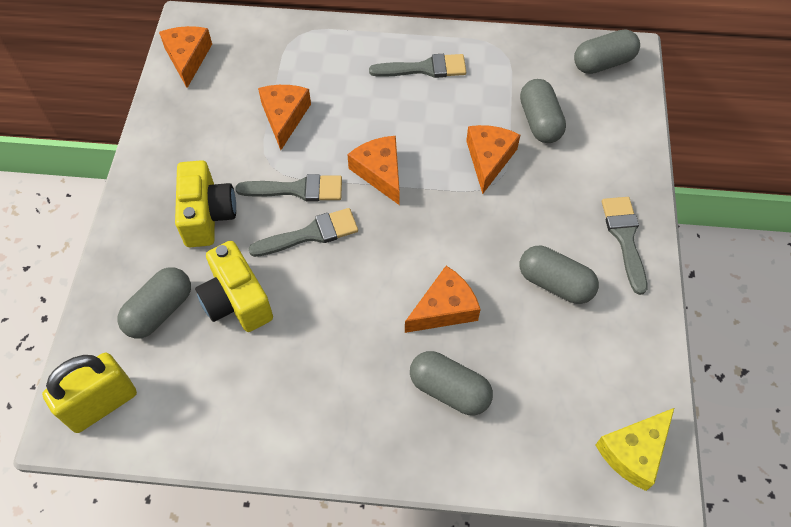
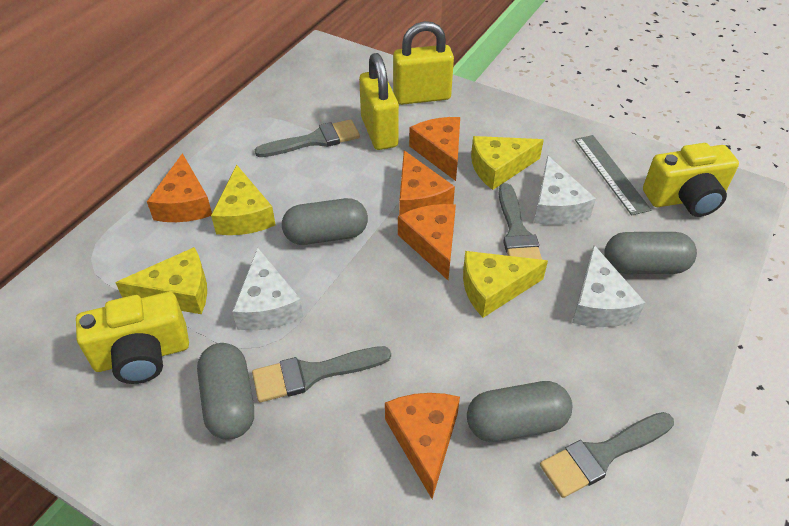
grey capsule: [118,267,191,339] [410,351,493,415] [520,79,566,143] [520,246,599,304] [574,29,640,74] = 5 -> [197,343,254,440] [282,198,368,245] [467,381,572,442] [604,232,697,274] = 4
grey ruler: none = 0 -> [575,135,651,215] = 1
white cheese: none = 0 -> [232,248,303,331] [534,156,596,225] [572,245,645,327] = 3
yellow cheese: [596,408,674,491] = 1 -> [115,247,207,314] [211,165,276,235] [463,251,548,318] [471,136,544,190] = 4
yellow padlock: [42,353,137,433] = 1 -> [359,53,399,150] [393,21,454,105] = 2

